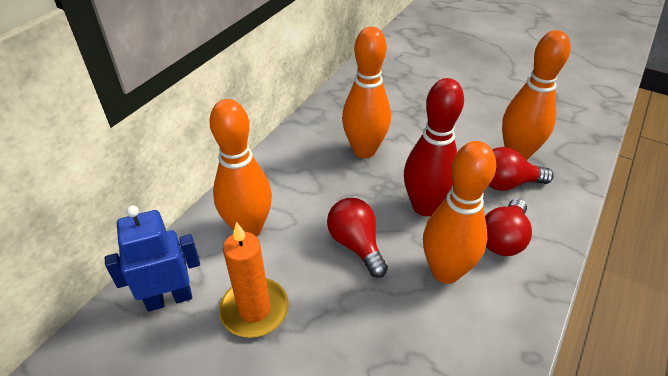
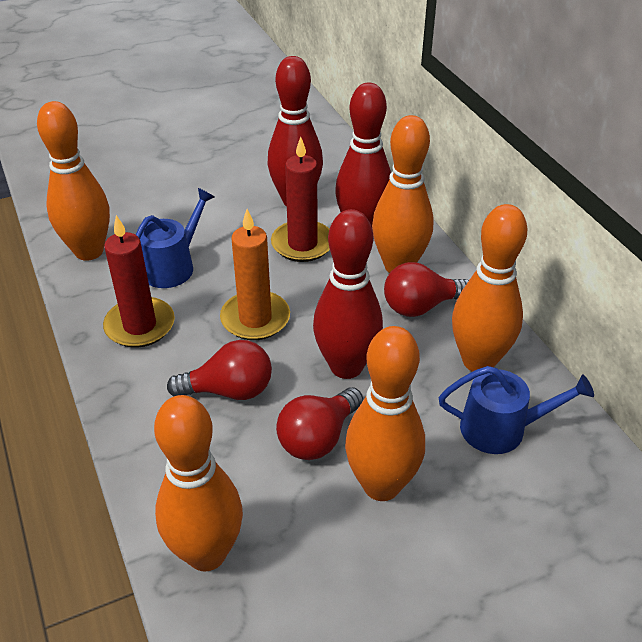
blue robot: [105,205,200,312] = 1 -> none = 0
blue watering can: none = 0 -> [136,188,215,288] [439,366,594,454] = 2
orange bowling pin: [210,99,272,237] [342,27,391,158] [423,141,496,284] [502,30,571,160] = 4 -> [37,101,110,261] [154,395,243,571] [345,326,425,501] [372,115,433,273] [452,204,527,372] = 5
red bowling pin: [404,78,464,216] = 1 -> [268,56,323,207] [313,209,383,379] [335,83,391,227] = 3
red candle: none = 0 -> [103,215,175,348] [271,137,330,262] = 2

